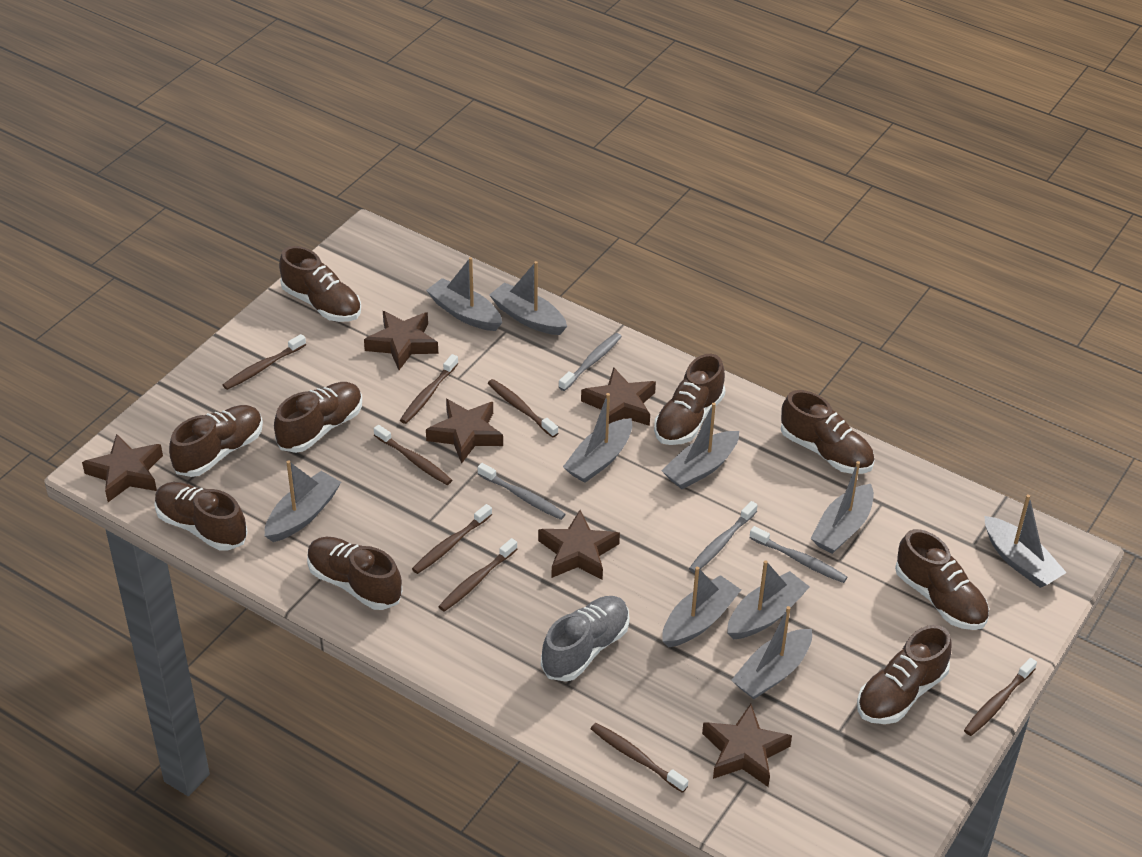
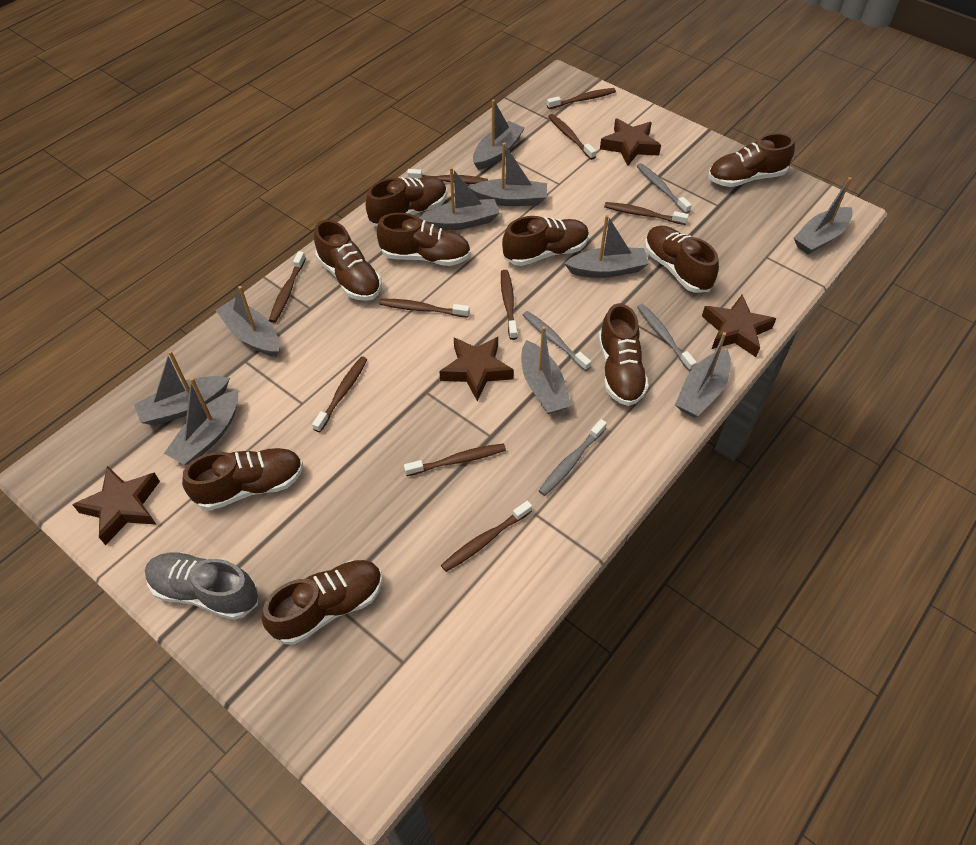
brown star: [82,434,163,502] [364,311,438,370] [426,399,503,464] [538,510,620,580] [581,367,656,426] [702,704,792,787] = 6 -> [72,466,160,545] [439,337,514,401] [600,118,661,166] [702,295,776,357] = 4
brown toothbrush: [223,334,306,390] [374,425,452,485] [400,354,459,424] [412,504,492,574] [438,538,517,612] [488,379,558,438] [591,723,688,793] [964,658,1037,736] = 8 -> [269,251,306,323] [312,356,368,432] [380,299,470,317] [404,443,506,476] [407,169,488,184] [441,501,532,572] [501,270,517,340] [547,88,616,109] [548,114,596,160] [604,202,689,225] = 10

